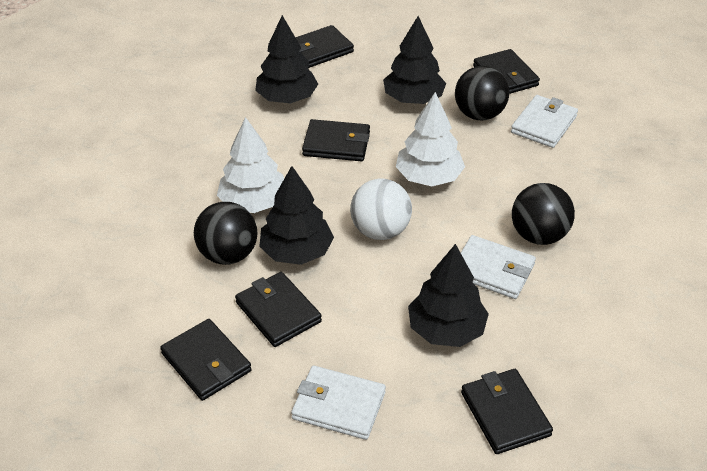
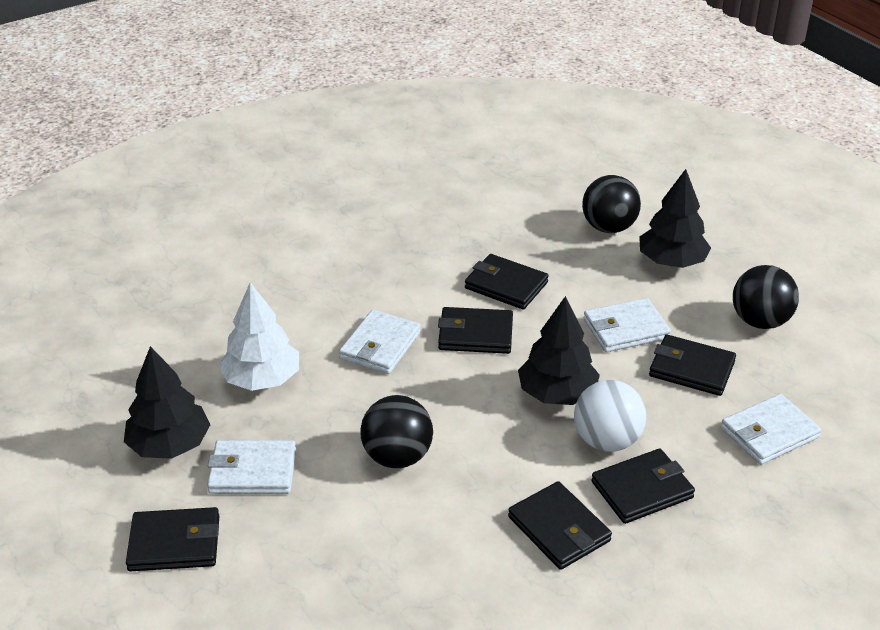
black tree: [255,15,318,104] [259,166,334,265] [383,16,446,104] [408,244,489,347] = 4 -> [124,346,211,459] [518,296,600,405] [639,169,711,268] = 3
white tree: [217,117,284,213] [396,92,465,186] = 2 -> [219,282,299,391] = 1
white wallet: [291,366,386,440] [461,235,536,299] [511,95,578,148] = 3 -> [207,440,296,494] [339,310,421,374] [584,298,671,352] [721,394,821,465] = 4

